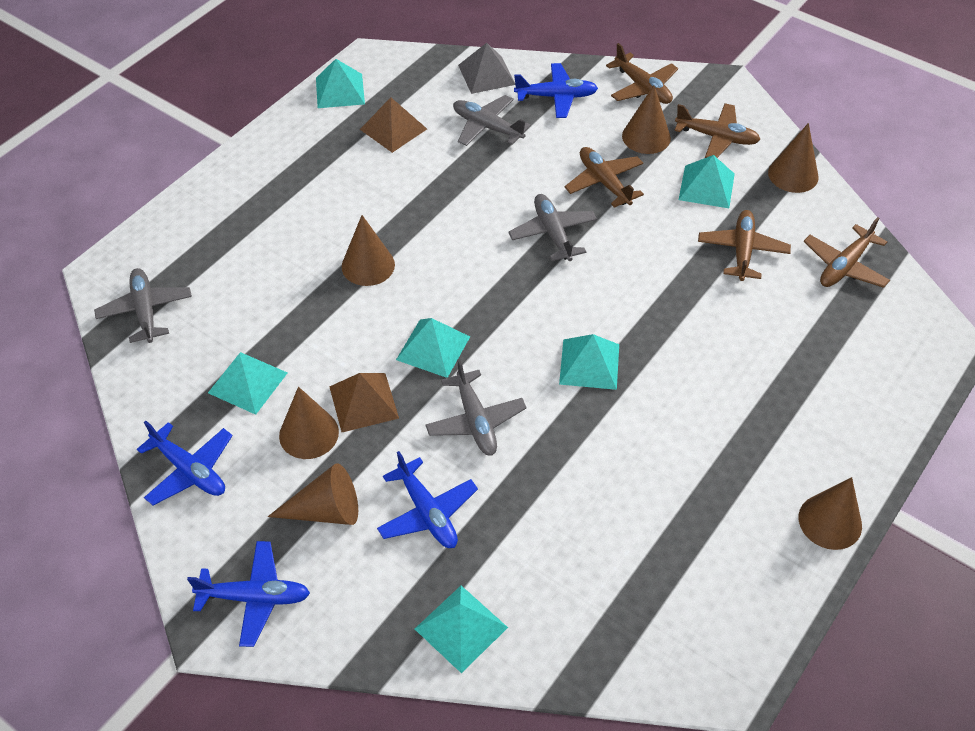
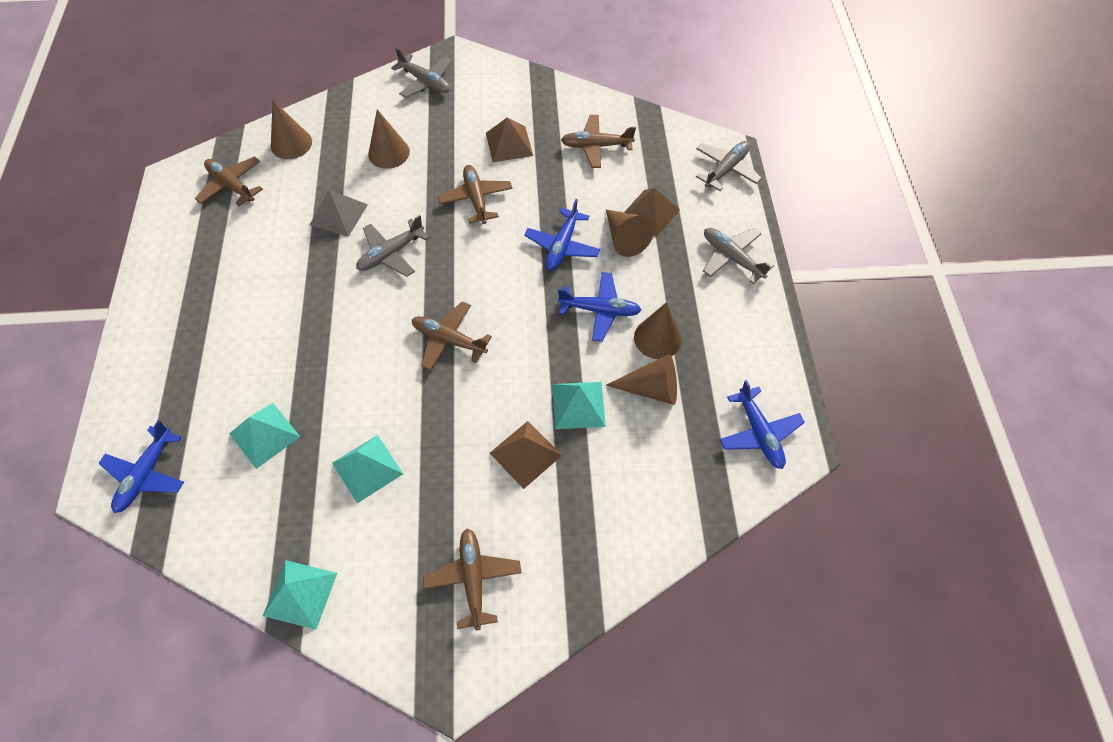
brown cone: [268,463,358,525] [279,387,339,459] [342,215,395,286] [622,85,671,154] [768,123,819,193] [799,477,862,550] = 6 -> [271,100,312,159] [368,109,410,169] [605,354,677,405] [606,209,654,257] [634,302,682,359] = 5
brown pyramid: [329,373,399,432] [360,98,427,153] = 2 -> [486,117,533,162] [490,421,562,489] [624,188,680,237] = 3
turquoise pyramid: [208,352,287,415] [316,59,365,108] [396,318,470,378] [415,586,508,673] [559,334,619,390] [679,155,735,208] = 6 -> [229,403,300,469] [263,560,337,630] [332,435,403,503] [552,382,606,429] = 4

